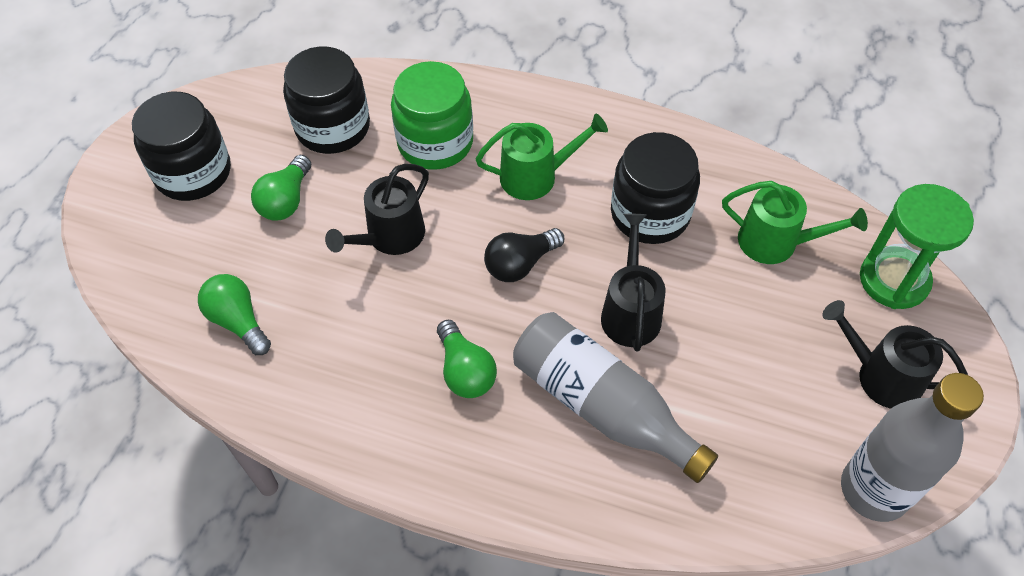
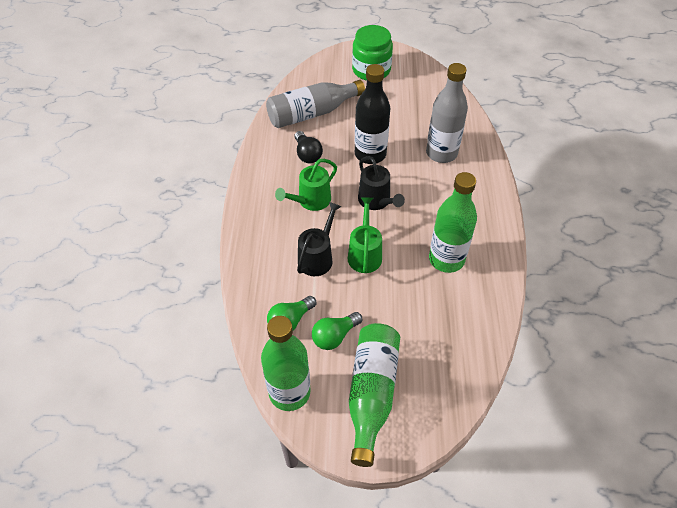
black bottle: none = 0 -> [355,64,390,164] = 1
black jar: [132,92,231,201] [283,46,370,154] [611,132,700,244] = 3 -> none = 0
black watering can: [325,164,429,255] [601,214,666,352] [822,300,968,409] = 3 -> [297,202,342,276] [358,156,405,210] = 2
green bottle: none = 0 -> [261,316,311,411] [349,323,400,467] [429,172,477,273] = 3
green hourglass: [860,184,974,309] = 1 -> none = 0
green light bulb: [198,274,271,355] [251,155,311,221] [437,320,497,398] = 3 -> [267,296,316,330] [312,312,362,350] = 2

